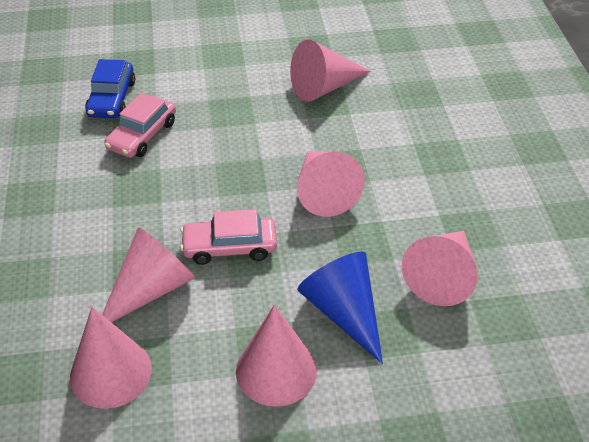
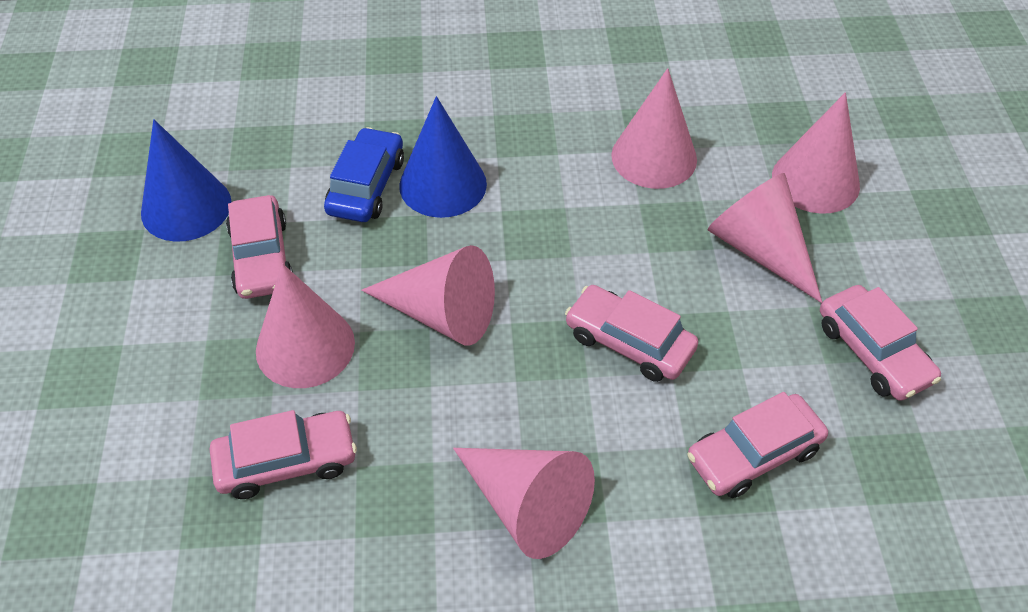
blue cone: [298,252,383,364] = 1 -> [141,119,231,242] [399,96,487,218] = 2
pink car: [104,93,176,158] [180,209,277,265] = 2 -> [210,410,357,499] [226,195,293,299] [565,285,698,382] [687,392,828,498] [820,285,941,401] = 5

